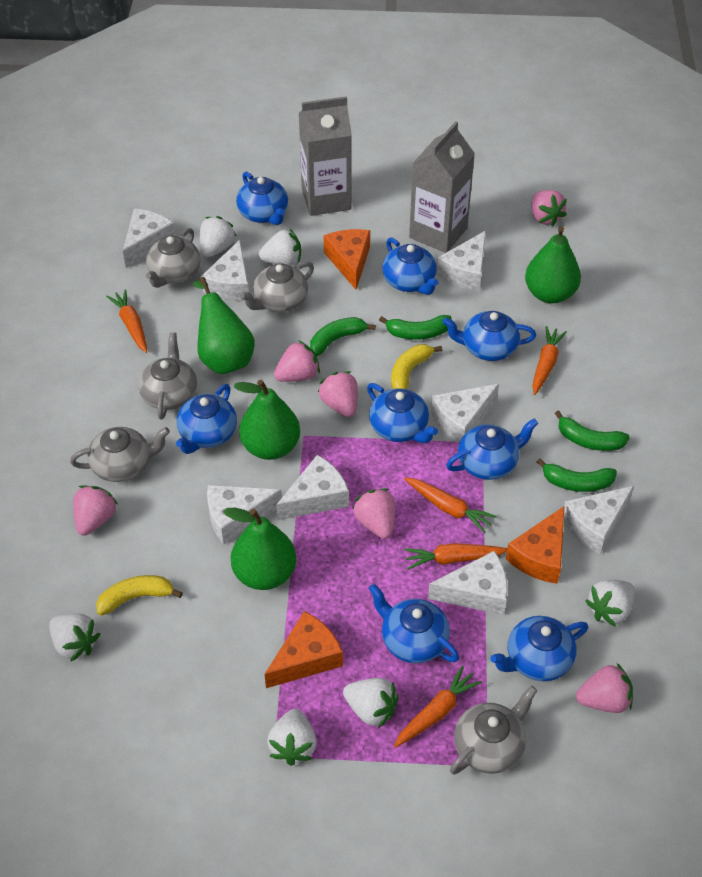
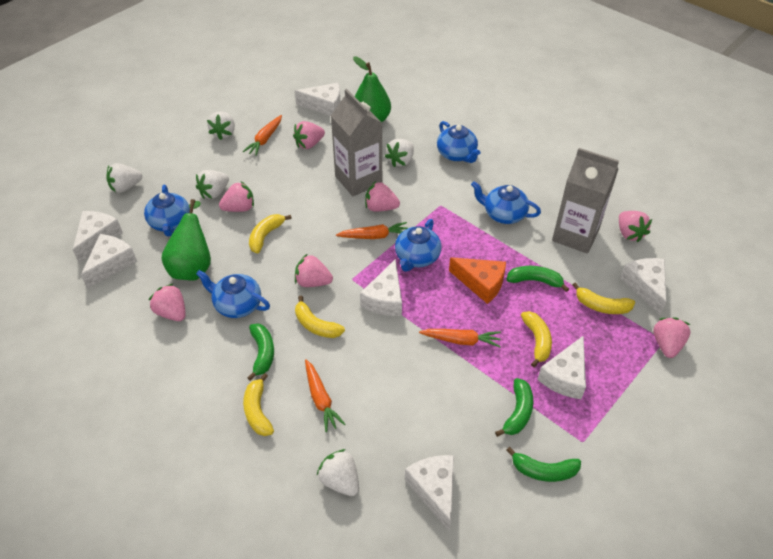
blue teapot: [176,384,237,454] [236,171,288,225] [367,383,438,443] [368,584,459,663] [382,237,438,295] [442,311,536,361] [446,419,538,480] [490,616,588,681] = 8 -> [144,185,190,237] [196,270,270,318] [395,219,441,272] [437,121,481,163] [471,181,541,224] = 5
green pear: [193,277,255,374] [223,508,297,590] [234,380,300,460] [525,226,581,304] = 4 -> [161,199,211,281] [353,56,391,122] = 2
grey teapot: [70,427,170,482] [138,332,197,420] [146,228,200,288] [240,262,314,312] [450,686,537,775] = 5 -> none = 0
orange carrot: [106,289,147,353] [394,665,482,748] [404,543,507,570] [405,478,496,533] [532,326,567,395] = 5 -> [243,115,282,156] [305,359,345,432] [336,222,408,239] [419,329,501,347] = 4
orange cheese: [265,611,343,688] [324,229,370,289] [506,506,564,584] = 3 -> [449,257,506,304] = 1
pink strawberry: [73,485,118,536] [274,341,320,382] [318,371,358,417] [353,488,395,539] [531,190,567,227] [576,663,633,713] = 6 -> [149,283,186,321] [219,181,254,212] [293,121,325,149] [295,254,333,287] [365,181,400,212] [619,211,652,243] [653,317,691,358] = 7
white cheese: [123,209,176,268] [201,240,249,301] [207,485,282,545] [276,455,349,520] [428,551,508,615] [431,384,499,443] [437,231,486,291] [564,486,634,554] = 8 -> [73,211,123,263] [81,234,137,288] [295,83,340,116] [360,259,402,316] [405,455,454,531] [537,335,586,399] [620,258,666,315] = 7
white strawberry: [49,614,100,661] [200,216,236,257] [259,229,301,266] [267,709,317,766] [343,678,399,728] [585,580,635,627] = 6 -> [106,163,142,193] [196,170,229,199] [207,111,235,140] [317,449,359,496] [385,139,414,167] = 5
yellow banana: [96,575,183,616] [391,344,442,389] = 2 -> [243,373,274,436] [249,214,292,253] [295,296,345,338] [521,311,552,367] [572,282,635,314] = 5

